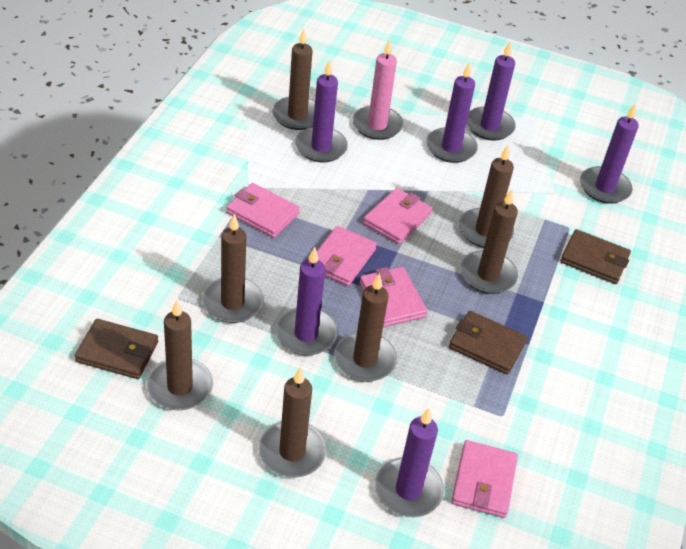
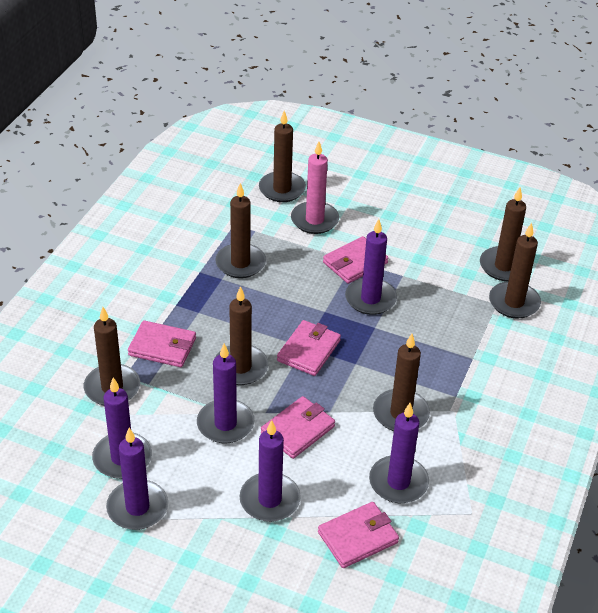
brown wallet: [75,319,158,379] [449,311,527,375] [560,229,631,284] = 3 -> none = 0

